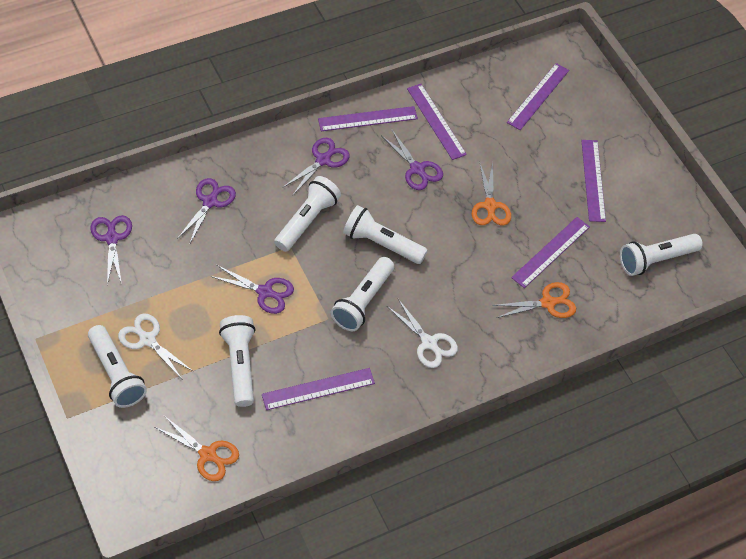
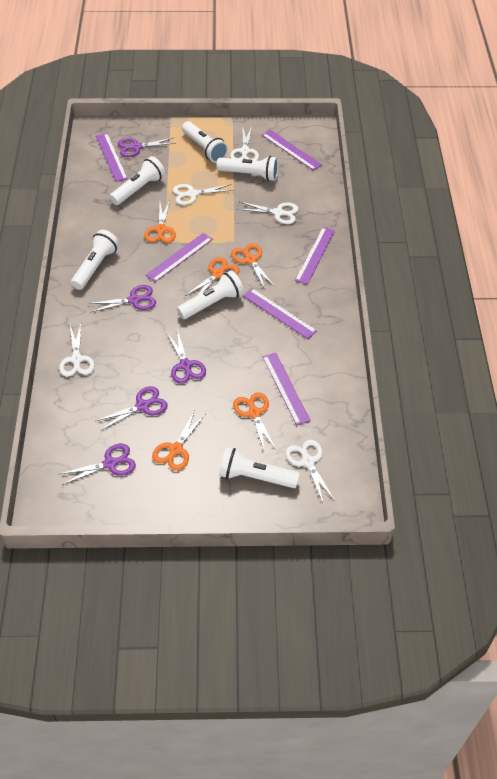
orange scissors: [155,416,239,481] [472,162,511,225] [492,282,576,318] = 3 -> [145,200,176,243] [152,410,205,471] [185,257,239,296] [231,243,275,289] [233,392,277,453] = 5
white scissors: [118,314,194,379] [387,299,458,368] = 2 -> [59,324,95,377] [173,184,234,205] [230,126,259,161] [237,202,299,224] [286,440,335,505] = 5

